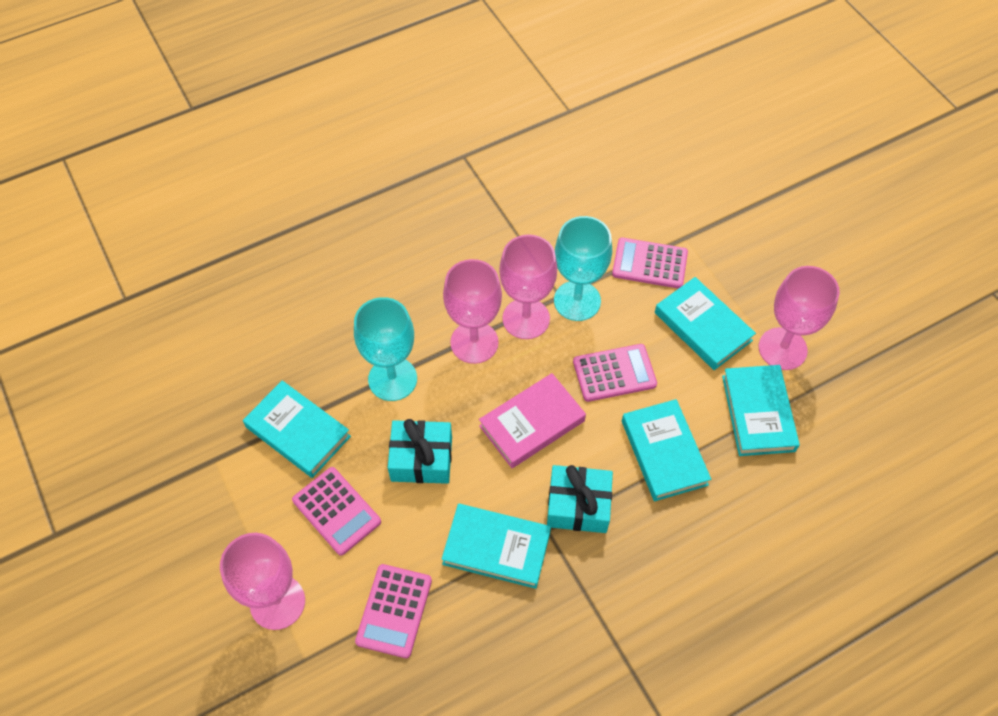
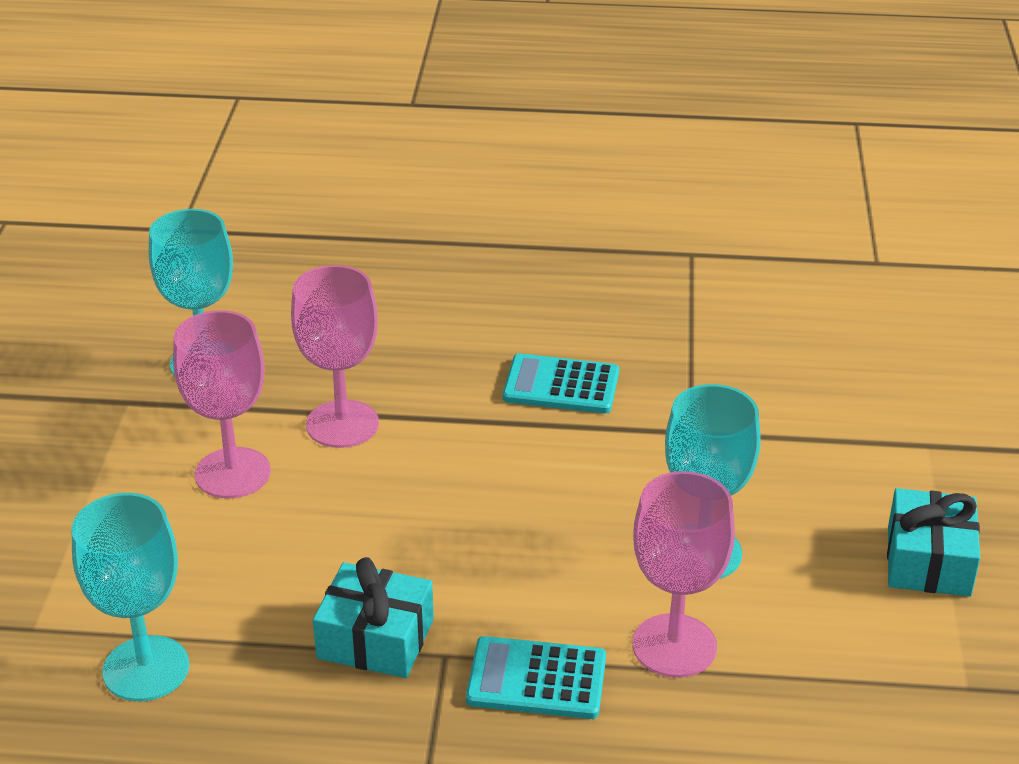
pink book: [479,373,586,468] = 1 -> none = 0
pink calculator: [292,467,381,556] [355,564,432,658] [573,344,657,402] [612,237,688,289] = 4 -> none = 0
pink goblet: [220,533,305,630] [443,259,502,364] [499,234,557,339] [759,266,840,370] = 4 -> [173,310,271,498] [291,265,379,448] [633,471,735,678] = 3
turquoise book: [243,380,351,478] [442,504,551,589] [622,399,711,501] [655,277,756,370] [722,365,800,456] = 5 -> none = 0
turquoise calculator: none = 0 -> [466,636,606,719] [503,354,619,414] = 2
turquoise goblet: [354,297,417,401] [554,216,612,321] = 2 -> [71,493,190,701] [149,209,233,376] [665,384,761,579] = 3

